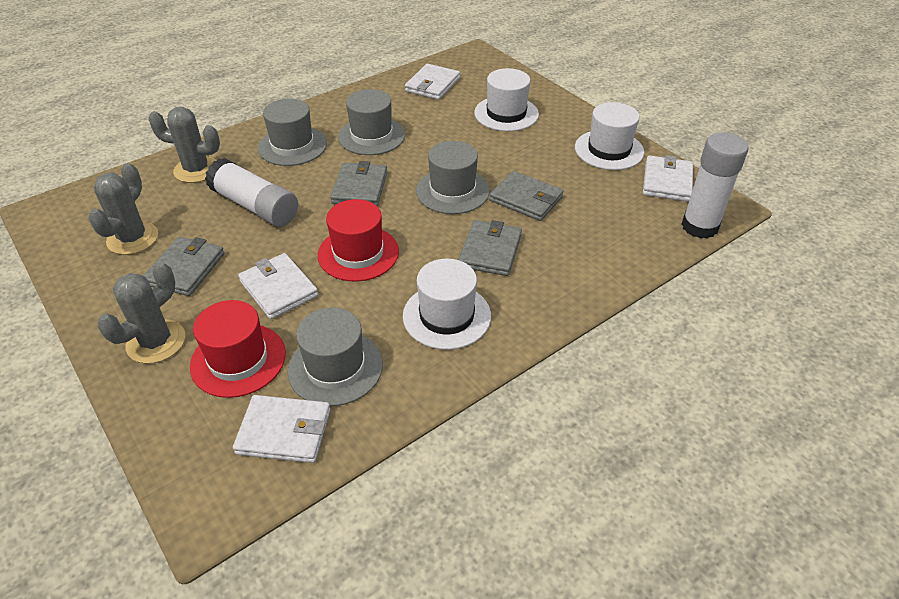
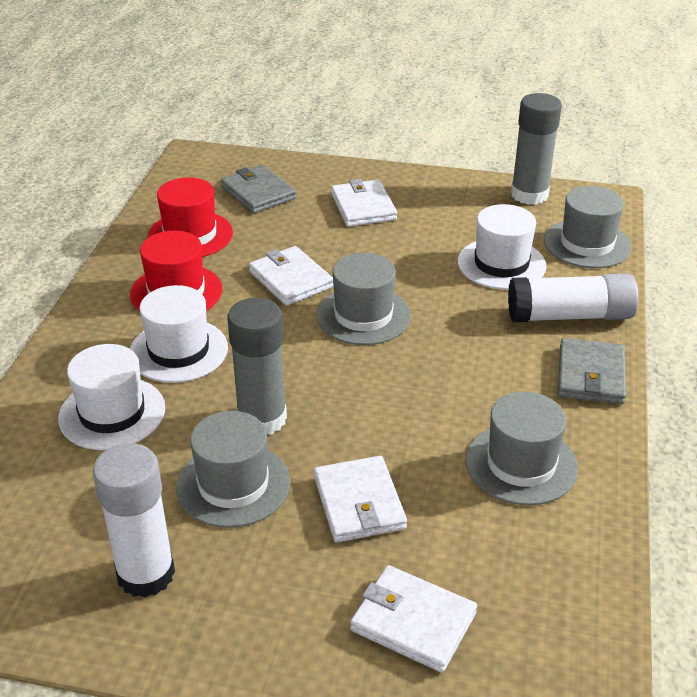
grey cactus: [88,163,158,255] [98,262,185,364] [148,107,220,183] = 3 -> none = 0
grey glue stick: none = 0 -> [227,298,287,434] [511,93,562,205] = 2
grey wallet: [143,236,224,296] [330,161,387,206] [458,220,522,276] [489,171,564,221] = 4 -> [221,165,296,214] [558,338,626,404] = 2

